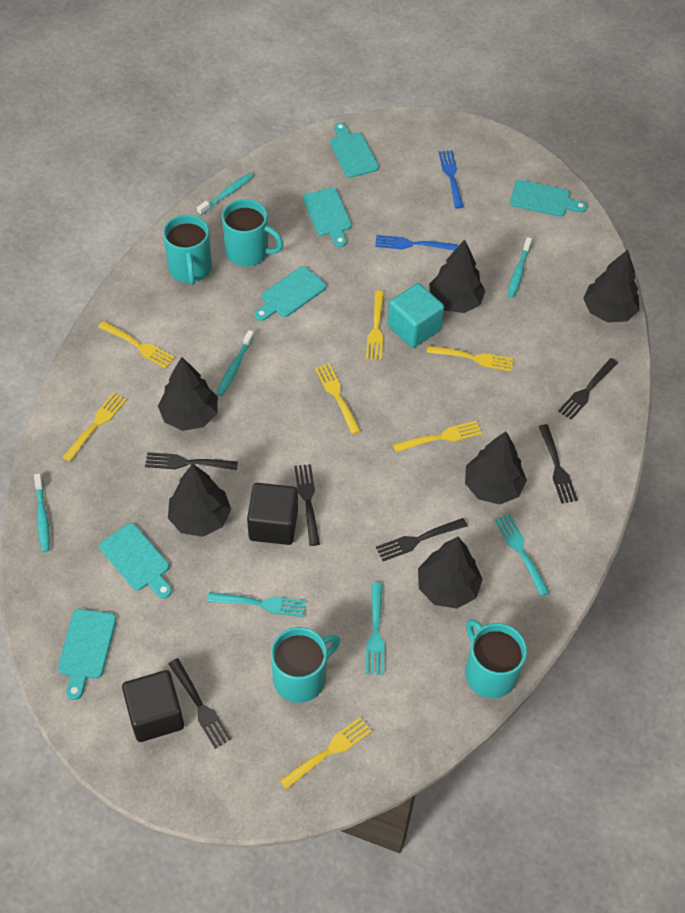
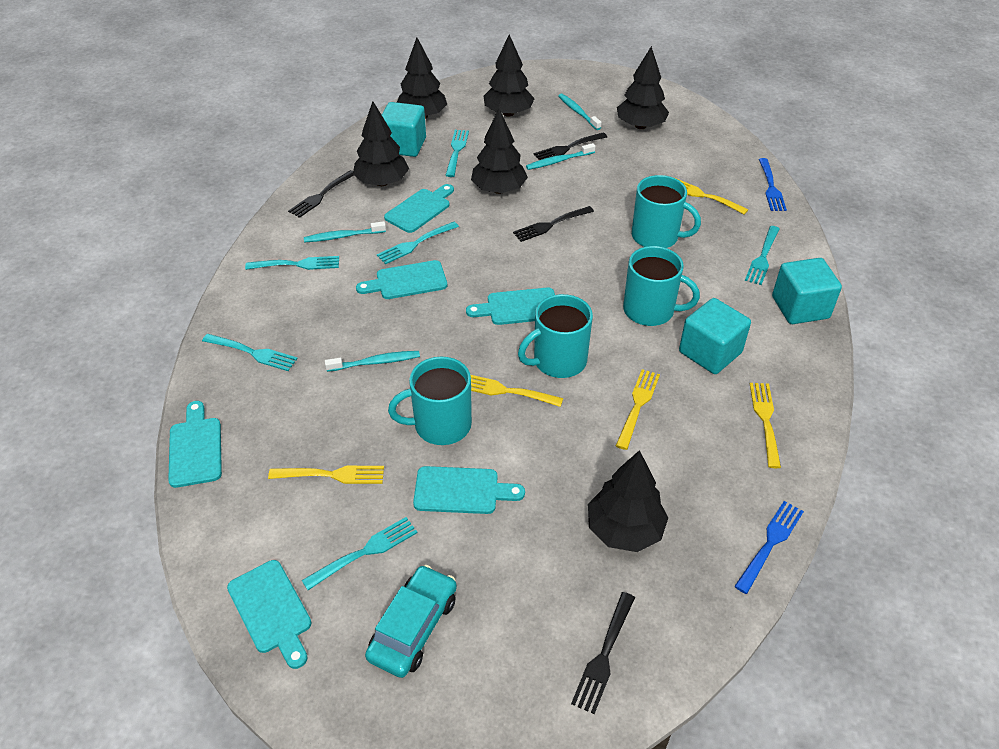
black cube: [122,670,184,742] [247,483,298,545] = 2 -> none = 0
black fork: [145,452,238,470] [169,658,231,749] [294,464,320,546] [376,518,467,561] [539,424,578,504] [558,358,618,420] = 6 -> [288,170,354,218] [513,206,594,242] [533,133,607,160] [571,592,635,714] = 4
turquoise car: none = 0 -> [365,565,457,678] = 1
turquoise cube: [388,283,444,348] = 1 -> [382,102,426,157] [679,298,751,374] [772,258,842,324] = 3
turquoise fork: [207,592,306,617] [366,582,385,675] [495,514,550,596] = 3 -> [202,334,298,371] [245,256,339,270] [302,517,417,590] [377,222,459,264] [445,130,469,177] [745,226,779,285] = 6
yellow fork: [62,392,127,462] [98,321,175,369] [280,717,372,789] [315,363,361,434] [366,291,384,360] [393,421,482,452] [427,345,514,372] = 7 -> [268,466,384,484] [471,375,563,407] [616,369,660,450] [677,179,749,215] [750,383,781,468] = 5

